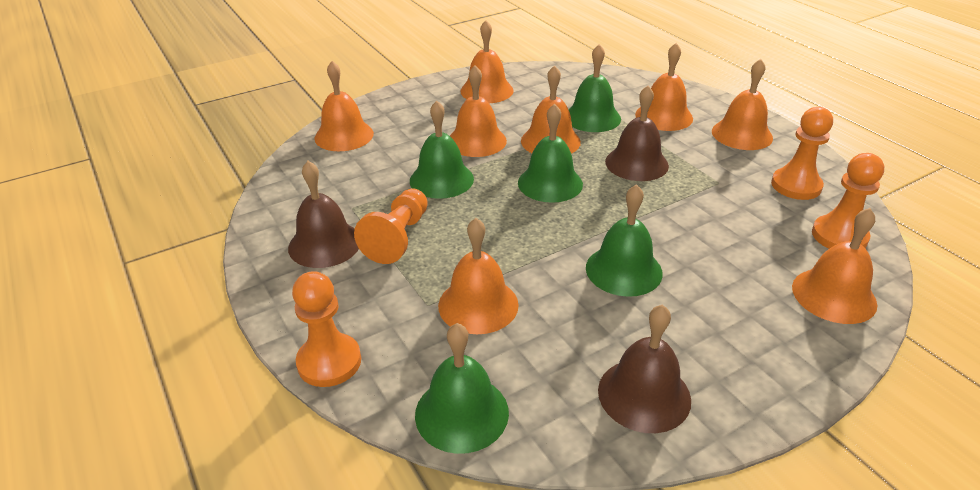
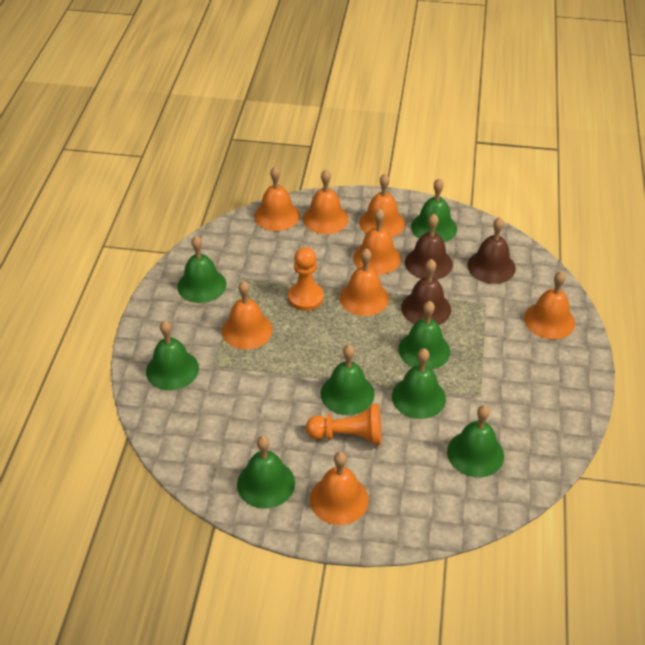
green bell: [410,101,474,199] [415,323,509,454] [518,104,583,203] [569,44,621,132] [586,184,663,297] = 5 -> [146,320,199,390] [177,236,226,303] [237,435,295,509] [321,345,375,415] [392,348,446,419] [398,301,450,370] [411,178,457,242] [447,405,504,477] = 8
orange pawn: [292,271,361,387] [354,188,428,264] [771,107,833,200] [812,153,884,249] = 4 -> [288,247,324,311] [306,404,382,445] = 2

